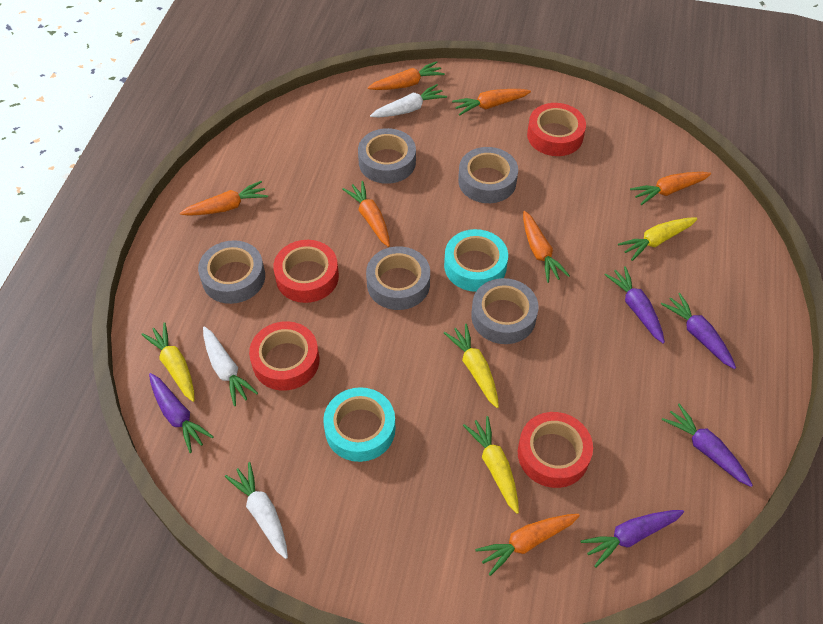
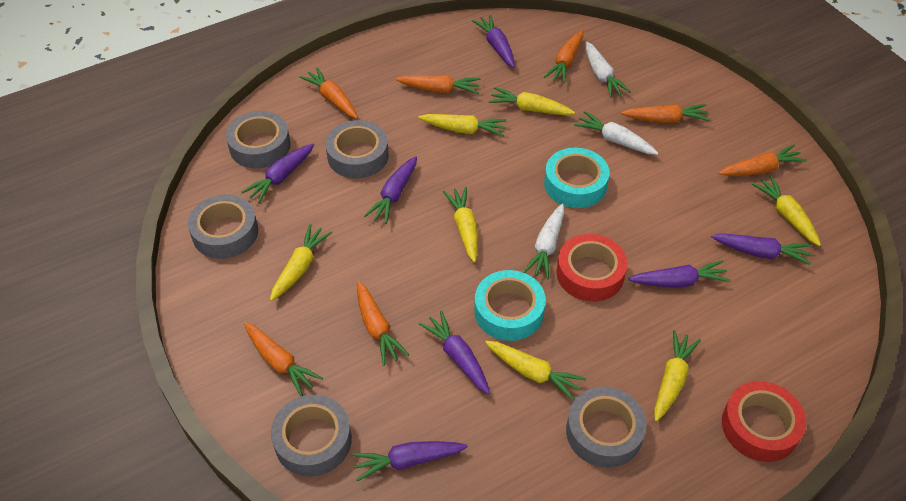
purple carrot: [149,373,214,453] [580,510,684,568] [604,266,665,344] [661,293,736,369] [662,403,753,487] = 5 -> [241,144,314,204] [352,441,468,482] [364,156,417,224] [419,311,490,394] [472,15,515,68] [628,260,731,288] [711,233,811,265] = 7
red tape: [249,321,320,391] [273,240,339,303] [518,412,593,488] [527,103,586,156] = 4 -> [556,234,627,302] [722,381,806,462] = 2
yellow carrot: [141,322,195,402] [444,324,499,408] [463,416,519,514] [618,218,697,261] = 4 -> [270,224,332,301] [418,114,507,136] [443,187,478,263] [485,341,586,401] [489,87,575,115] [654,330,701,422] [752,175,821,246] = 7

